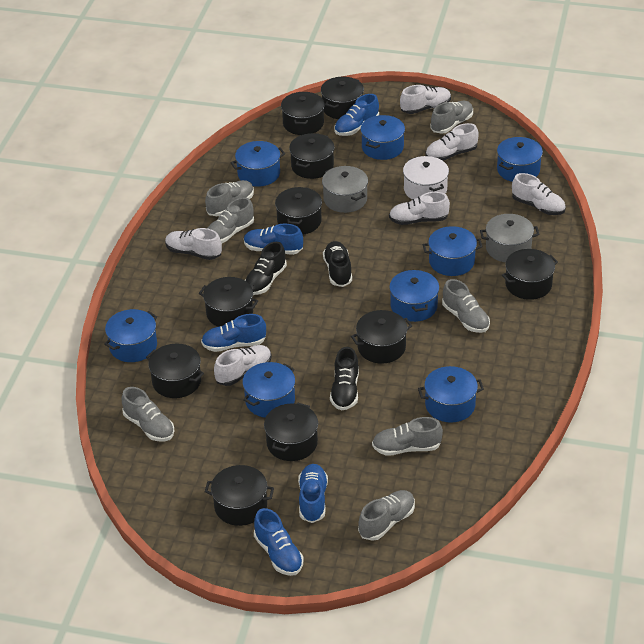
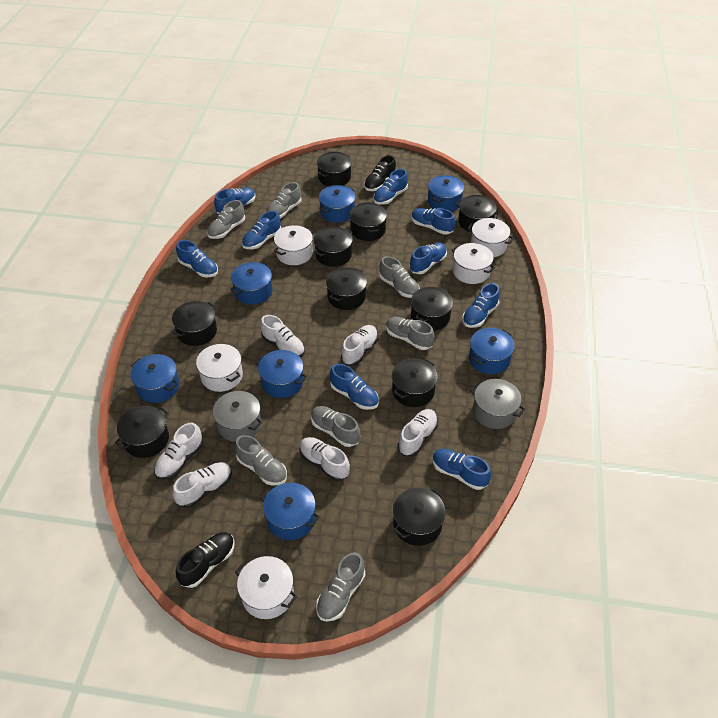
black shoe: [245,242,287,295] [323,241,352,287] [330,347,359,411] = 3 -> [176,532,235,588] [364,155,396,191] = 2
blue pot: [104,309,157,362] [230,141,285,187] [242,362,295,418] [361,115,405,160] [389,269,439,322] [418,366,484,423] [423,226,483,276] [497,137,543,182] = 8 -> [130,354,179,403] [230,262,273,305] [256,350,307,398] [260,483,320,540] [319,185,355,223] [428,175,464,211] [469,328,515,374] = 7
blue shoe: [201,314,266,352] [244,224,303,255] [254,508,303,576] [298,464,328,523] [334,94,379,136] = 5 -> [176,240,218,277] [214,188,256,214] [242,211,281,249] [330,364,379,410] [373,169,408,205] [409,243,447,274] [411,208,455,234] [432,449,491,490] [462,283,500,328] = 9
white pot: [403,156,449,200] = 1 -> [196,344,243,392] [235,556,297,619] [274,225,313,265] [452,243,495,284] [467,218,514,257] = 5

